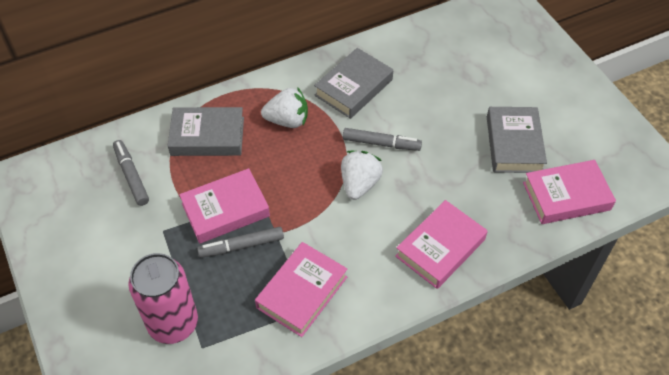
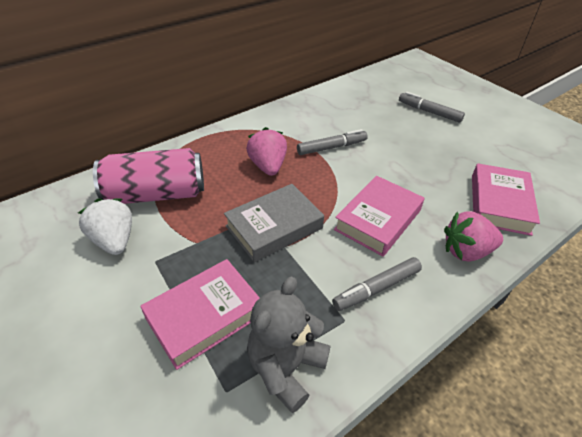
grey book: [168,107,244,156] [314,48,393,119] [487,107,547,173] = 3 -> [224,184,324,262] = 1
grey teddy bear: none = 0 -> [247,277,330,413] = 1
pink book: [179,168,270,244] [255,242,347,337] [395,200,488,289] [523,160,616,224] = 4 -> [140,259,260,370] [334,176,424,257] [472,164,540,236] = 3
pink strawberry: none = 0 -> [246,127,287,176] [444,211,503,262] = 2
white strawberry: [261,87,308,128] [341,150,383,200] = 2 -> [78,199,132,255] = 1

